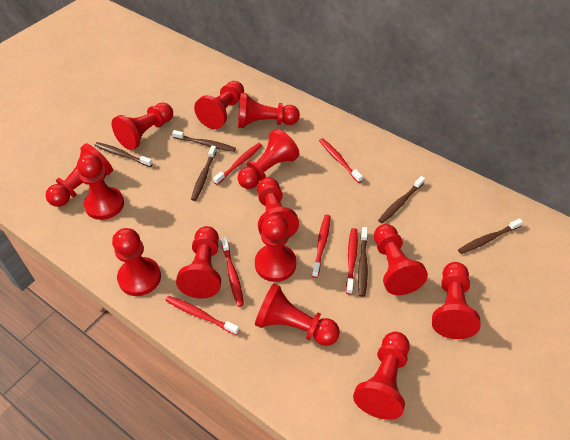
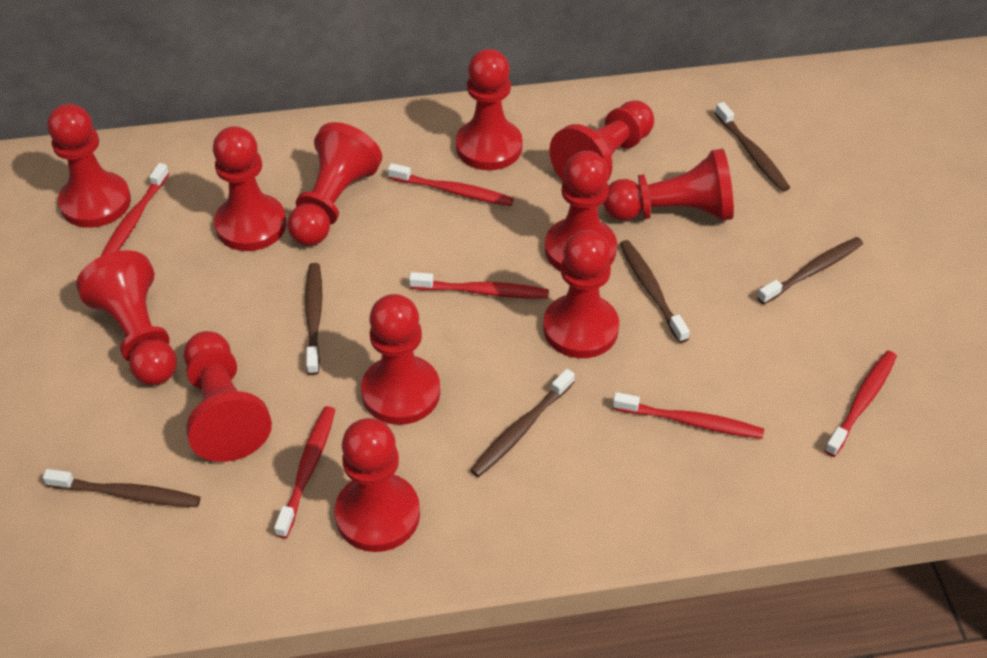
red pawn: [46,143,113,207] [77,154,124,220] [112,103,173,150] [112,228,161,296] [176,226,221,299] [194,81,244,129] [237,129,299,189] [238,93,300,128] [255,214,296,282] [255,283,340,346] [257,178,299,238] [353,332,410,420] [374,224,428,295] [432,262,481,339] = 14 -> [47,104,131,228] [76,250,177,385] [184,331,272,462] [213,126,286,251] [287,122,382,246] [335,418,420,552] [361,294,440,425] [456,49,523,170] [543,230,619,358] [545,151,617,271] [549,100,654,181] [603,149,734,221] = 12

